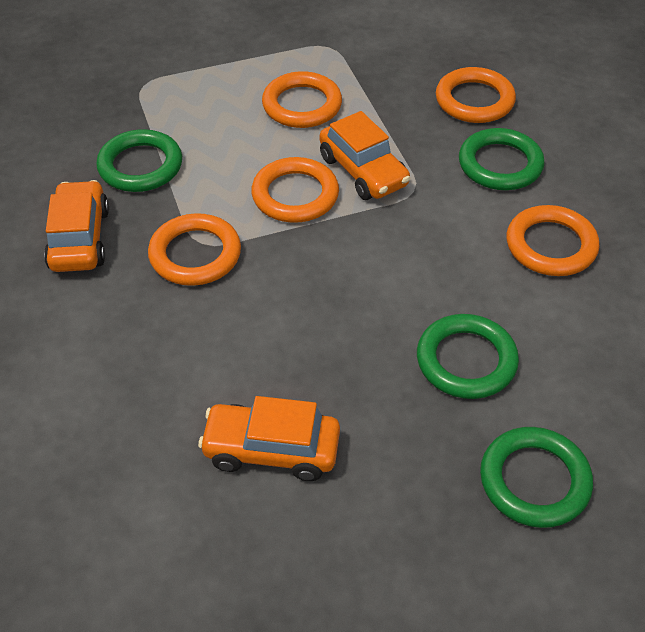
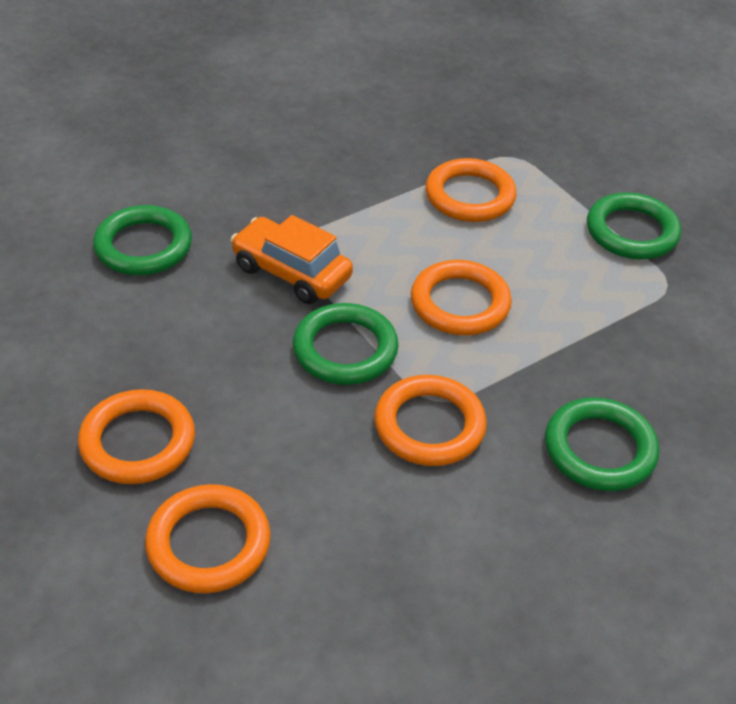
orange car: [44,180,109,272] [198,396,340,481] [320,111,411,200] = 3 -> [230,215,353,304] = 1

